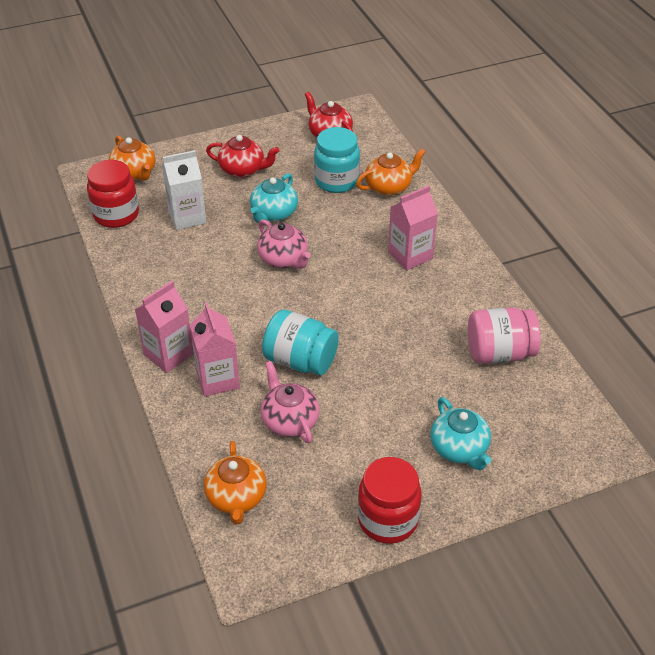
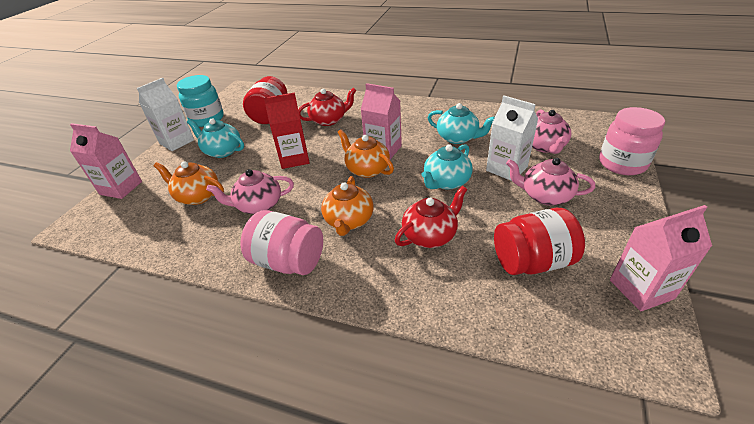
pink jar: [468,307,541,364] = 1 -> [241,210,323,275] [599,107,665,175] = 2
pink teapot: [257,219,311,269] [261,361,320,443] = 2 -> [206,169,294,214] [506,158,595,205] [532,110,571,154] = 3
red carton: none = 0 -> [264,93,310,169] = 1
turquoise jar: [262,310,339,375] [314,127,360,193] = 2 -> [177,75,224,127] = 1
turquoise teapot: [250,173,298,223] [430,397,491,470] = 2 -> [187,118,244,158] [422,144,472,190] [428,103,495,144] = 3
white carton: [162,150,206,230] = 1 -> [137,78,194,151] [486,96,538,181] = 2

